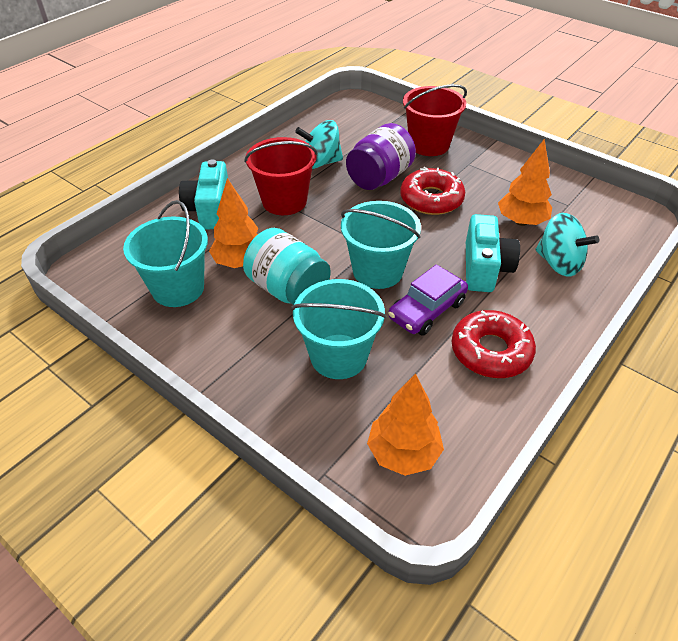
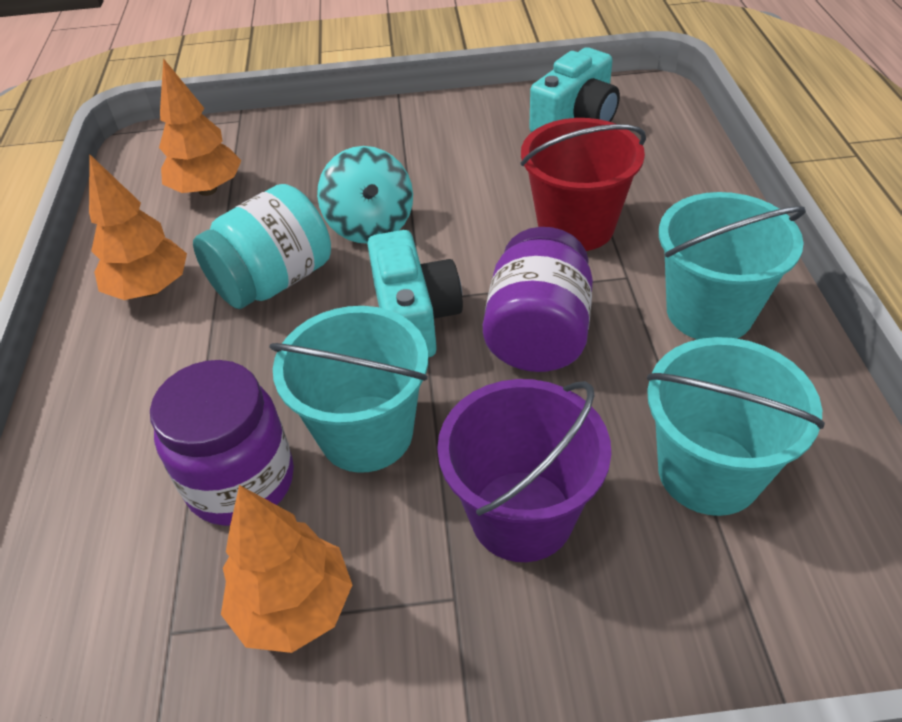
purple bucket: none = 0 -> [437,379,611,562] = 1
purple car: [388,264,468,336] = 1 -> none = 0
purple jar: [346,123,416,190] = 1 -> [150,360,294,526] [483,227,593,372] = 2
red bucket: [244,137,317,215] [403,84,467,156] = 2 -> [521,118,646,251] = 1
red donut: [400,167,465,215] [452,310,536,378] = 2 -> none = 0
turquoise spinning top: [295,120,343,169] [536,213,599,277] = 2 -> [317,146,413,244] = 1

